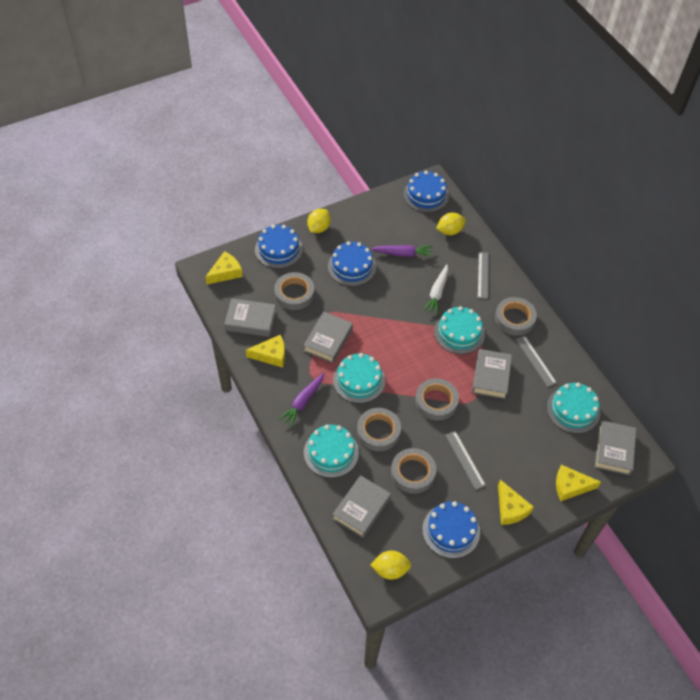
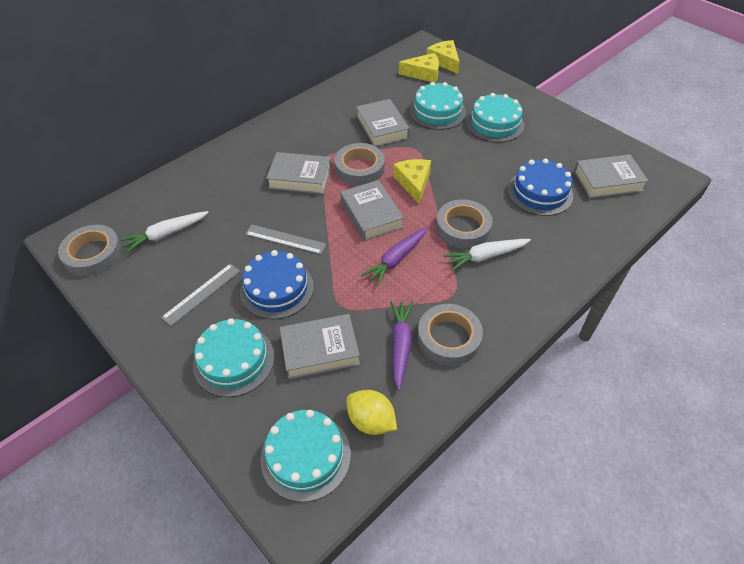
blue cake: [255,225,303,269] [328,241,376,286] [403,171,449,213] [422,501,480,558] = 4 -> [240,250,314,319] [508,158,573,216] = 2
grey ruler: [445,431,486,490] [478,252,489,299] [516,336,557,387] = 3 -> [161,263,240,326] [245,224,326,254] = 2
grey tape: [274,272,314,310] [357,408,401,451] [391,448,436,494] [415,378,459,421] [495,297,537,336] = 5 -> [58,225,122,276] [334,143,385,185] [417,304,483,366] [436,199,492,248] = 4
white carrot: [423,264,449,315] = 1 -> [120,211,209,253] [443,239,531,271] = 2
yellow cheese: [205,251,243,284] [246,334,285,368] [498,480,534,525] [556,465,601,501] = 4 -> [393,159,431,204] [399,53,439,83] [427,40,459,74] = 3
yellow lemon: [307,209,331,233] [371,551,411,580] [436,213,466,235] = 3 -> [346,390,397,435] = 1

